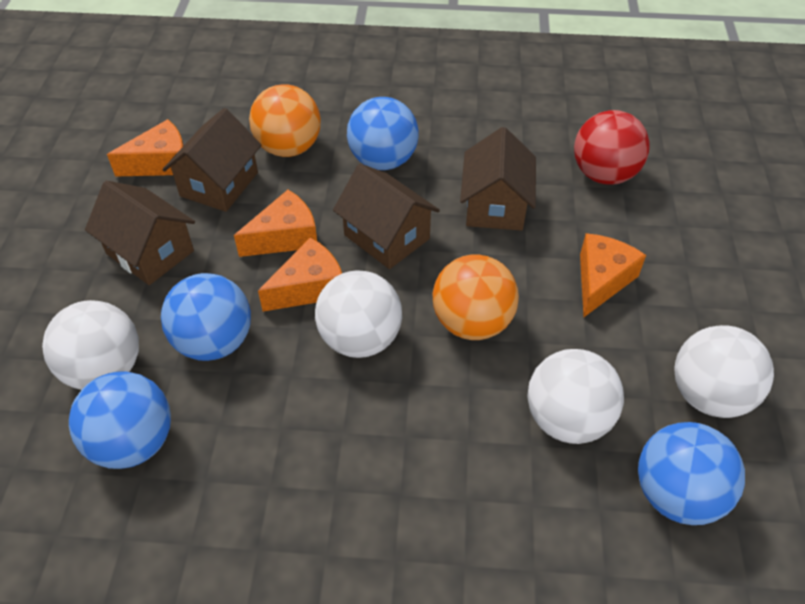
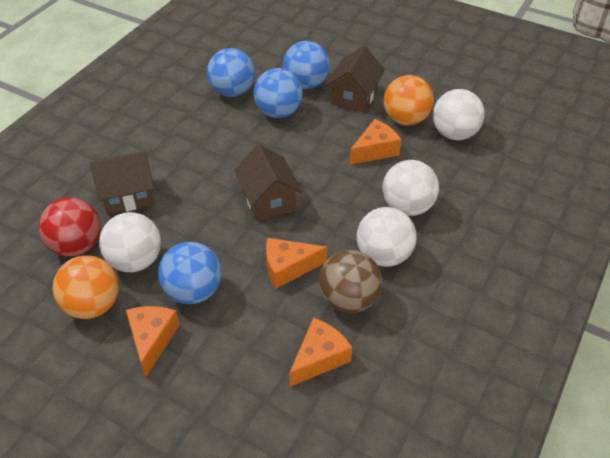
brown ball: none = 0 -> [319,250,382,313] = 1
brown house: [85,181,195,285] [162,108,262,212] [333,164,440,269] [460,127,536,231] = 4 -> [90,151,155,215] [234,144,302,221] [326,46,385,113] = 3

